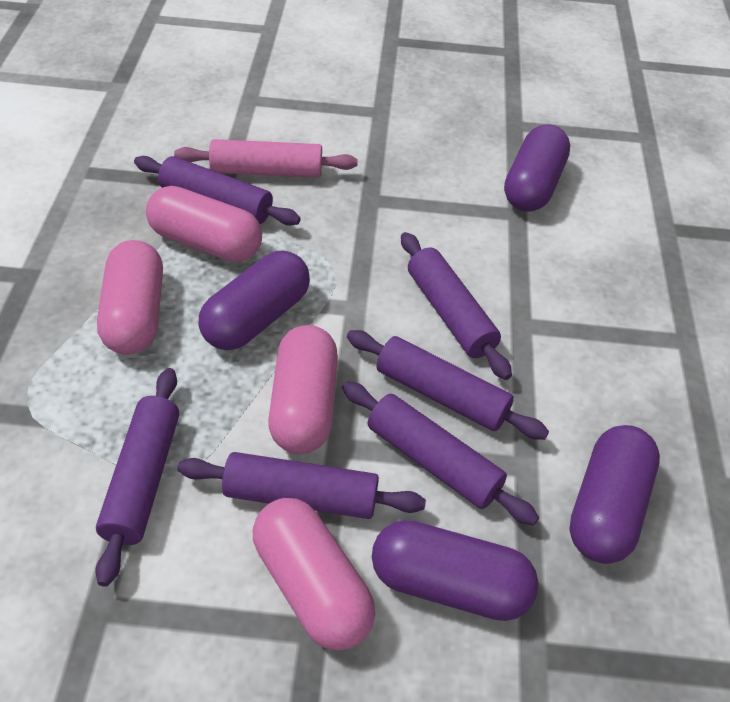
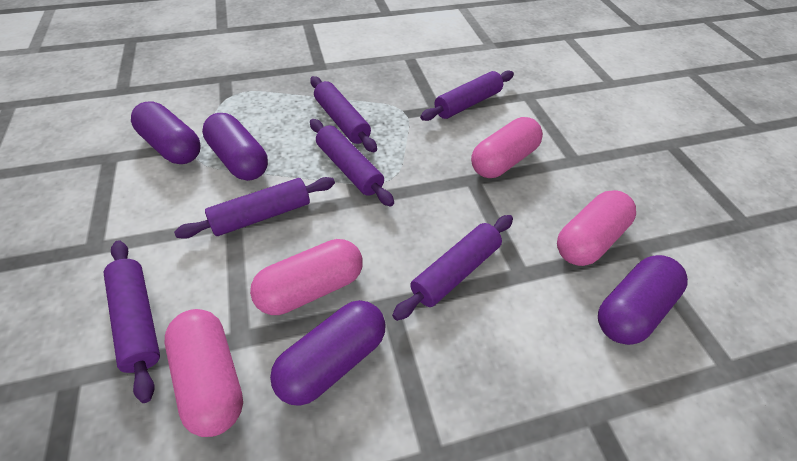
pink rolling pin: [174,139,358,178] = 1 -> none = 0

